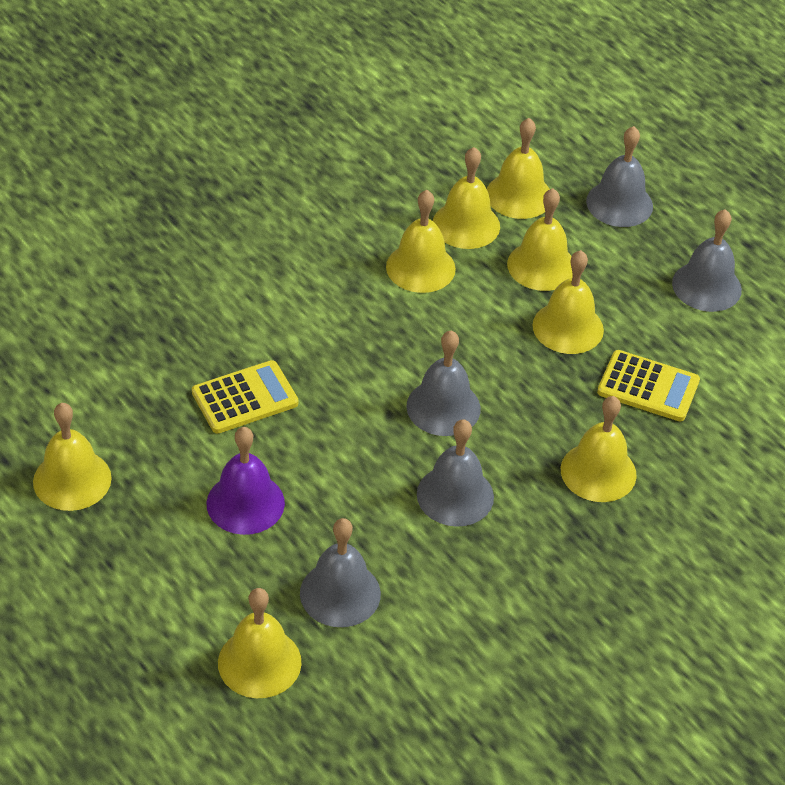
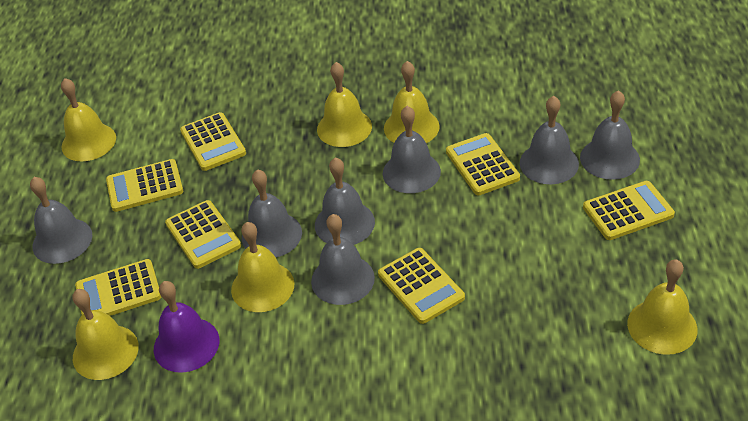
grey bell: [300,518,381,627] [406,331,481,436] [417,419,494,527] [586,126,653,227] [672,209,742,312] = 5 -> [30,177,92,264] [242,169,302,257] [311,214,375,305] [315,157,375,245] [383,106,441,193] [520,96,579,184] [580,90,640,180] = 7
yellow bell: [33,403,112,511] [218,588,302,698] [386,190,456,293] [433,147,500,249] [487,118,550,219] [507,188,573,291] [533,250,604,354] [561,396,637,502] = 8 -> [61,78,116,161] [72,289,139,380] [231,222,294,312] [317,62,372,147] [384,61,440,143] [627,259,697,355] = 6
yellow calculator: [192,360,298,434] [597,350,700,421] = 2 -> [75,259,161,316] [106,159,183,212] [165,200,241,269] [180,112,246,171] [378,248,465,324] [446,133,520,195] [583,181,675,240] = 7

